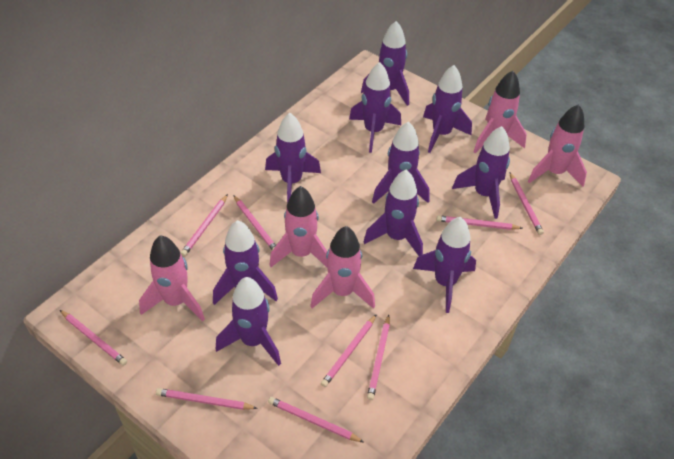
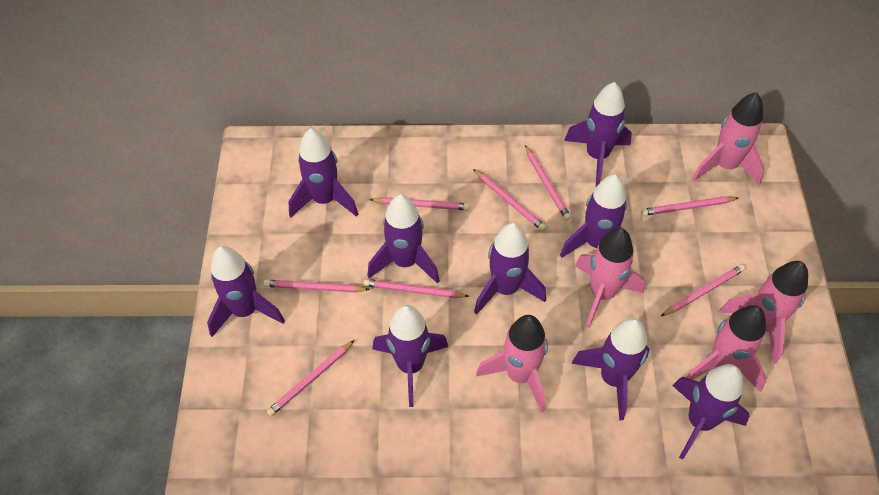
pink pencil: [60,310,127,366] [156,388,258,410] [181,194,228,256] [233,195,276,250] [268,397,364,442] [321,314,377,387] [367,315,390,400] [437,215,522,230] [510,173,544,235] = 9 -> [264,280,370,292] [267,340,354,416] [363,279,469,298] [369,197,470,210] [473,169,546,231] [525,145,571,220] [641,196,738,216] [661,264,745,316] = 8
purple rocket: [213,220,278,305] [216,277,281,366] [265,113,321,203] [349,62,401,153] [361,21,409,106] [364,170,423,256] [372,121,429,204] [413,217,476,313] [423,65,472,153] [452,126,510,219] = 10 -> [207,246,285,337] [288,128,358,218] [367,194,440,284] [372,305,448,407] [474,223,546,315] [560,174,633,260] [564,82,632,187] [571,318,650,421] [672,364,749,460] = 9

